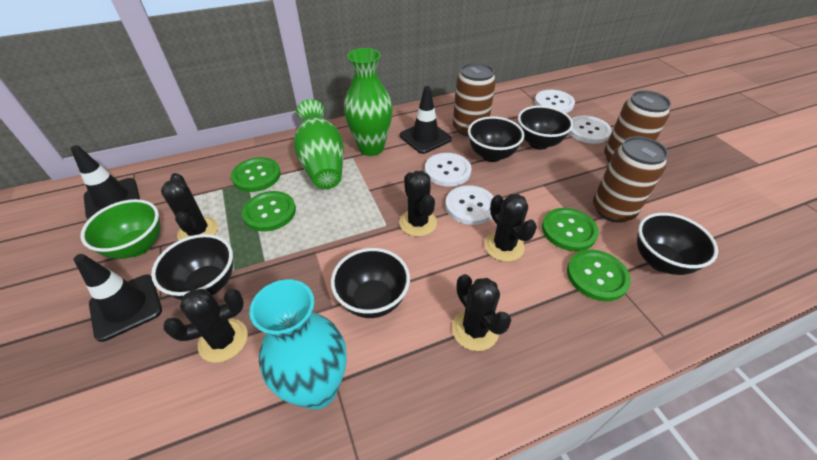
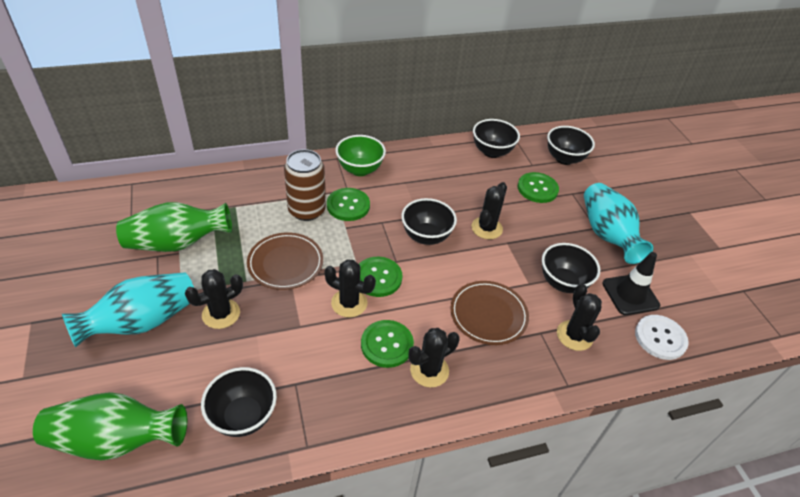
black traffic cone: [70,145,140,220] [74,254,162,342] [400,86,452,154] = 3 -> [602,252,660,315] = 1
brown can: [453,62,496,137] [593,136,668,223] [604,90,671,162] = 3 -> [284,149,326,221] = 1
brown plate: none = 0 -> [247,233,323,290] [451,281,529,345] = 2
turquoise vase: [250,279,346,410] = 1 -> [62,272,194,348] [584,183,653,264] = 2
white button: [425,153,471,187] [445,185,494,225] [535,90,575,113] [569,116,612,144] = 4 -> [635,315,689,360] = 1

